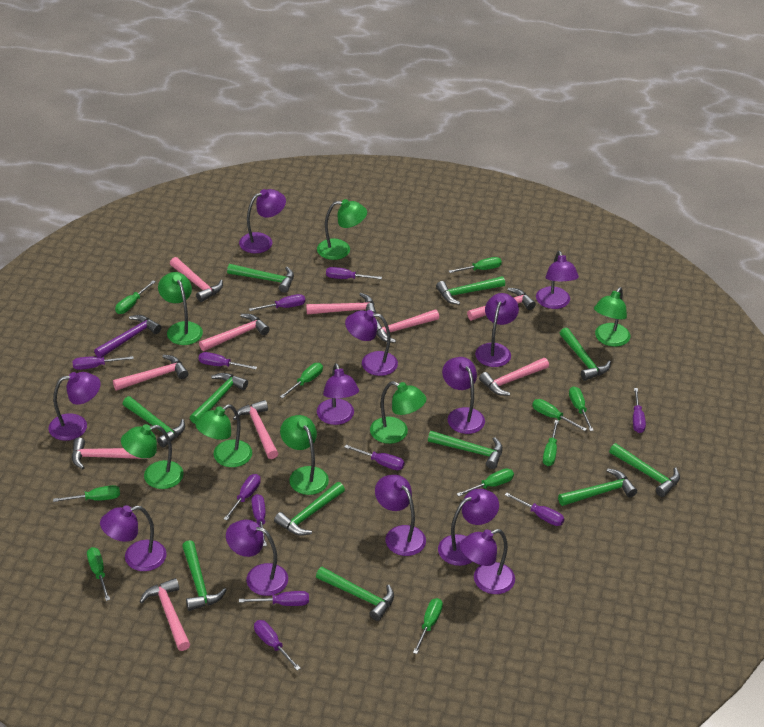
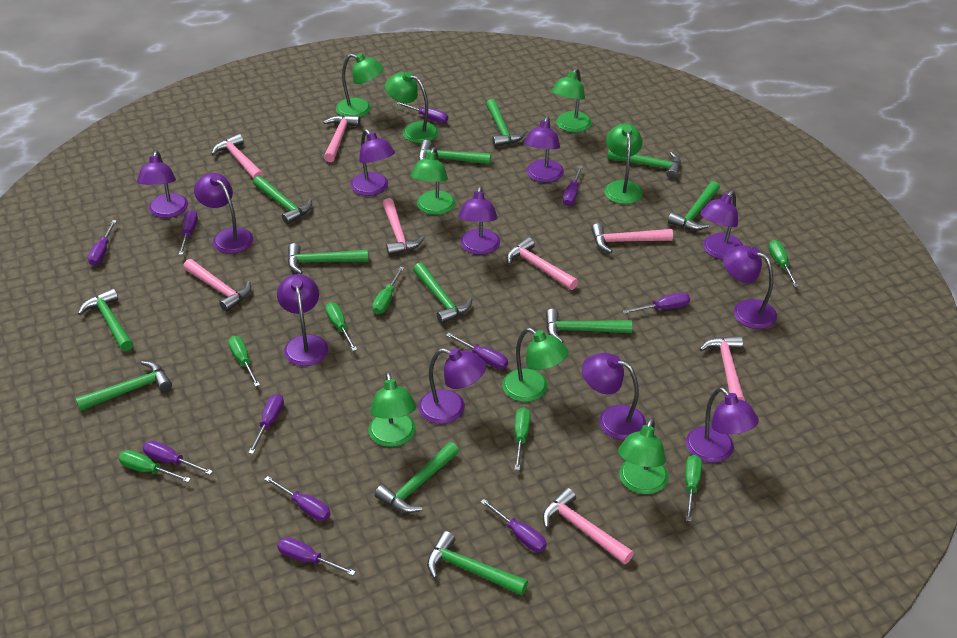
green hammer: [123,396,185,447] [182,540,227,611] [190,373,248,424] [227,264,294,293] [274,482,345,536] [316,567,394,621] [428,431,503,469] [436,276,505,305] [558,468,637,506] [560,327,611,381] [609,443,680,497] = 11 -> [75,361,172,411] [78,288,133,351] [253,175,312,225] [288,243,369,274] [375,442,459,513] [413,263,472,324] [418,140,491,164] [427,531,528,595] [486,99,526,147] [546,309,632,343] [607,150,681,179] [668,181,720,231] = 12
green lamp: [121,424,184,489] [158,272,203,345] [195,404,252,467] [280,415,329,495] [317,199,367,260] [370,381,426,444] [594,287,630,347] = 7 -> [336,53,384,117] [369,371,416,447] [385,72,439,143] [410,147,455,215] [502,328,568,402] [551,68,592,132] [604,123,643,204] [618,418,669,494] = 8
green screwdriver: [53,485,120,502] [87,547,110,601] [115,280,156,314] [280,363,323,398] [413,598,443,654] [449,257,502,273] [457,468,514,497] [532,399,587,431] [543,420,559,466] [569,386,594,431] = 10 -> [118,450,191,482] [228,336,260,387] [325,302,357,351] [372,267,404,314] [515,407,531,470] [685,455,702,521] [768,240,799,287] = 7
pink hammer: [72,438,149,469] [113,355,188,391] [140,578,190,651] [170,257,223,302] [199,314,270,351] [233,400,279,459] [306,293,377,314] [376,310,439,343] [467,288,536,321] [479,358,549,396] = 10 -> [183,259,251,312] [212,134,264,179] [323,115,360,162] [382,198,424,255] [507,237,578,290] [542,488,634,564] [591,223,673,253] [700,336,745,401] = 8
purple hammer: [94,315,161,358] = 1 -> none = 0
purple lamp: [48,372,101,441] [100,505,167,571] [226,520,288,596] [239,189,286,253] [317,363,359,425] [345,310,398,376] [375,475,426,556] [438,489,499,566] [442,357,485,434] [460,529,515,594] [475,293,519,367] [536,251,579,309] = 12 -> [137,150,188,218] [194,173,253,254] [277,274,328,366] [350,129,395,196] [419,348,486,424] [458,186,500,255] [524,116,564,183] [582,353,646,440] [686,387,759,463] [700,190,743,260] [723,245,777,329] = 11

